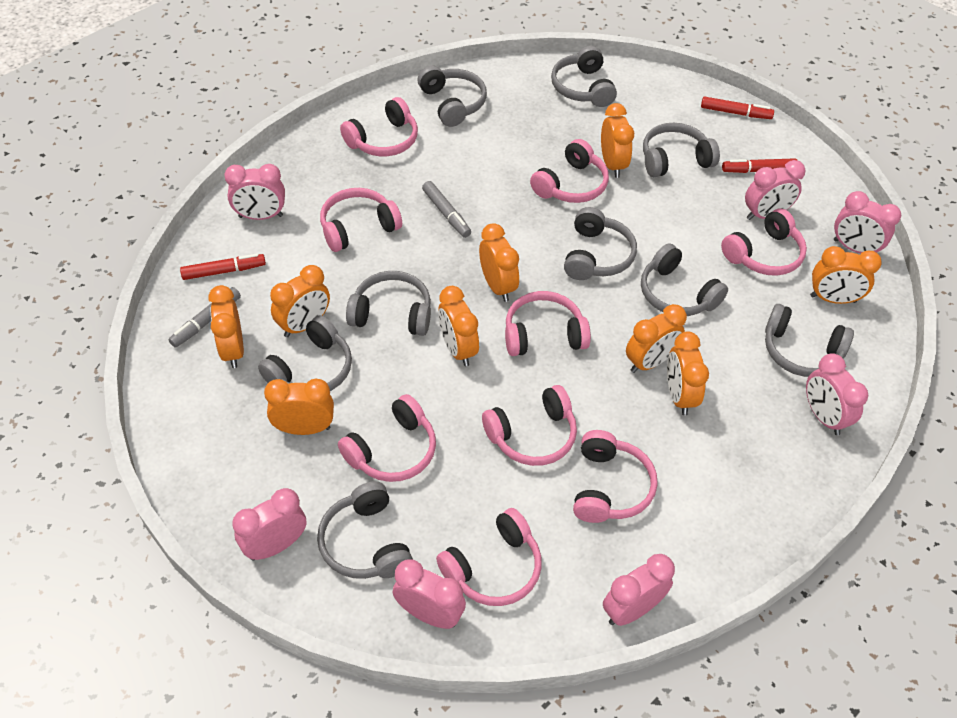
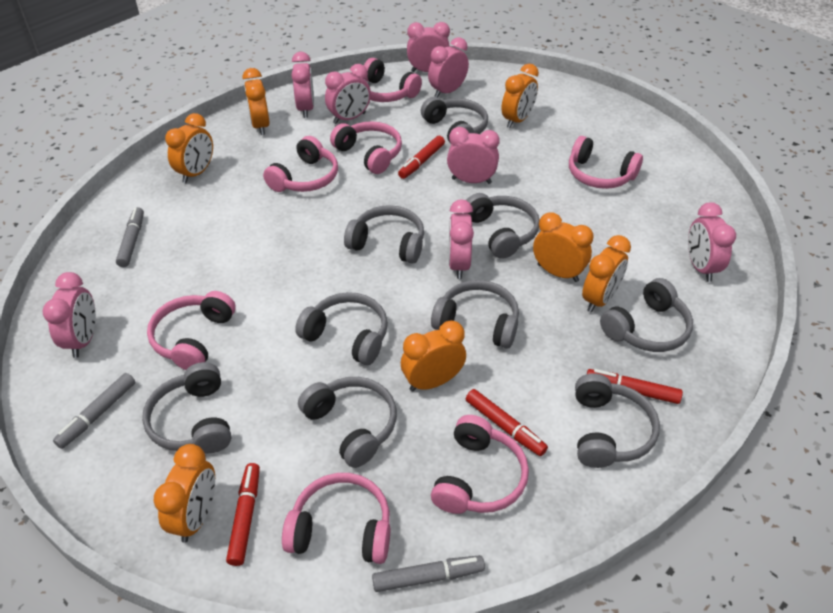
grey marker: [168,287,241,348] [422,181,471,238] = 2 -> [53,373,135,449] [116,207,144,267] [372,555,485,592] = 3
orange clock: [208,285,244,368] [264,379,334,435] [270,265,330,337] [438,286,479,366] [479,223,519,302] [601,103,634,178] [626,304,687,373] [667,331,709,415] [810,246,882,304] = 9 -> [154,444,215,543] [165,113,213,183] [243,68,270,135] [401,320,466,392] [501,64,539,128] [533,213,593,282] [582,235,631,313] = 7
pink clock: [224,164,285,220] [232,488,307,560] [393,559,466,629] [603,554,675,626] [745,160,806,220] [806,353,868,435] [834,191,901,253] = 7 -> [42,272,96,358] [291,52,314,118] [325,64,371,124] [407,22,450,72] [428,37,469,97] [447,127,500,184] [449,199,474,279] [688,202,736,282] = 8
pink headphones: [320,188,402,252] [338,394,436,482] [340,97,418,156] [436,508,542,606] [482,385,577,466] [505,291,591,356] [530,139,609,203] [573,430,658,523] [721,209,807,276] = 9 -> [147,291,236,370] [263,136,338,192] [282,473,390,564] [330,121,402,174] [363,58,422,102] [431,415,529,514] [569,136,643,189] = 7
red marker: [180,253,266,280] [701,96,774,119] [722,158,798,173] = 3 -> [226,463,260,566] [398,136,445,179] [466,389,548,456] [587,369,683,404] = 4

